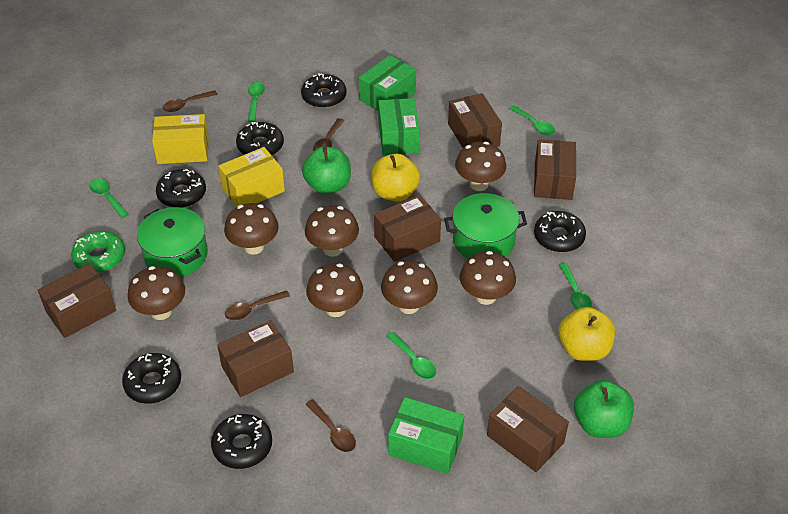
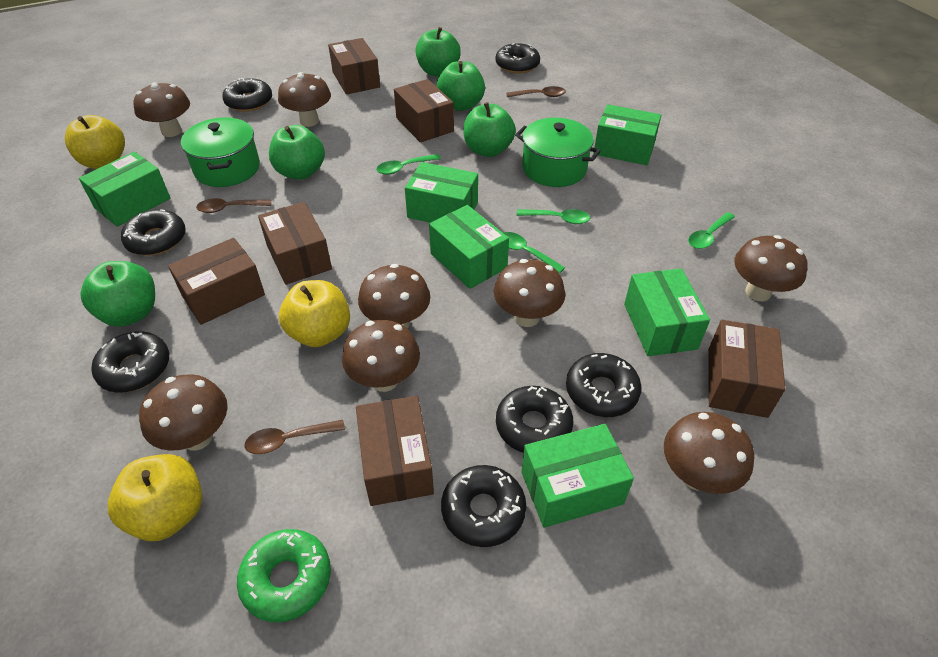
black donut: [122,353,181,404] [156,169,206,208] [211,414,272,469] [236,122,284,155] [301,73,346,108] [534,211,586,252] = 6 -> [92,331,169,393] [121,209,186,256] [222,78,272,112] [441,465,526,547] [495,43,540,74] [496,386,573,453] [566,353,641,417] = 7
brown mushroom: [128,266,185,320] [224,203,279,255] [305,205,359,257] [306,263,363,317] [381,260,438,314] [455,142,506,191] [460,251,516,305] = 7 -> [133,82,190,137] [139,374,228,451] [278,72,331,127] [342,320,420,392] [358,264,430,329] [494,259,565,327] [664,412,754,494] [734,235,808,301] = 8
brown spoon: [163,90,218,112] [225,290,290,320] [305,399,356,452] [313,118,344,151] = 4 -> [196,198,271,213] [244,420,345,454] [506,86,566,97] = 3
green apple: [302,146,351,194] [574,380,634,438] = 2 -> [81,261,155,327] [269,125,325,180] [416,27,461,76] [437,61,485,111] [463,102,516,157] = 5
green box: [359,55,416,111] [378,98,420,155] [388,397,464,474] = 3 -> [79,152,170,227] [405,162,478,223] [429,205,509,289] [521,424,634,528] [593,104,661,165] [624,268,710,356] = 6
green spoon: [90,178,129,218] [248,82,265,122] [387,332,436,379] [509,105,555,135] [559,263,592,309] = 5 -> [376,154,441,175] [503,232,565,273] [516,209,590,224] [688,212,735,249] = 4
yellow apple: [371,154,420,201] [558,307,615,361] = 2 -> [65,115,125,169] [108,454,202,541] [279,280,350,347] = 3
yellow box: [152,114,209,164] [218,147,285,207] = 2 -> none = 0

